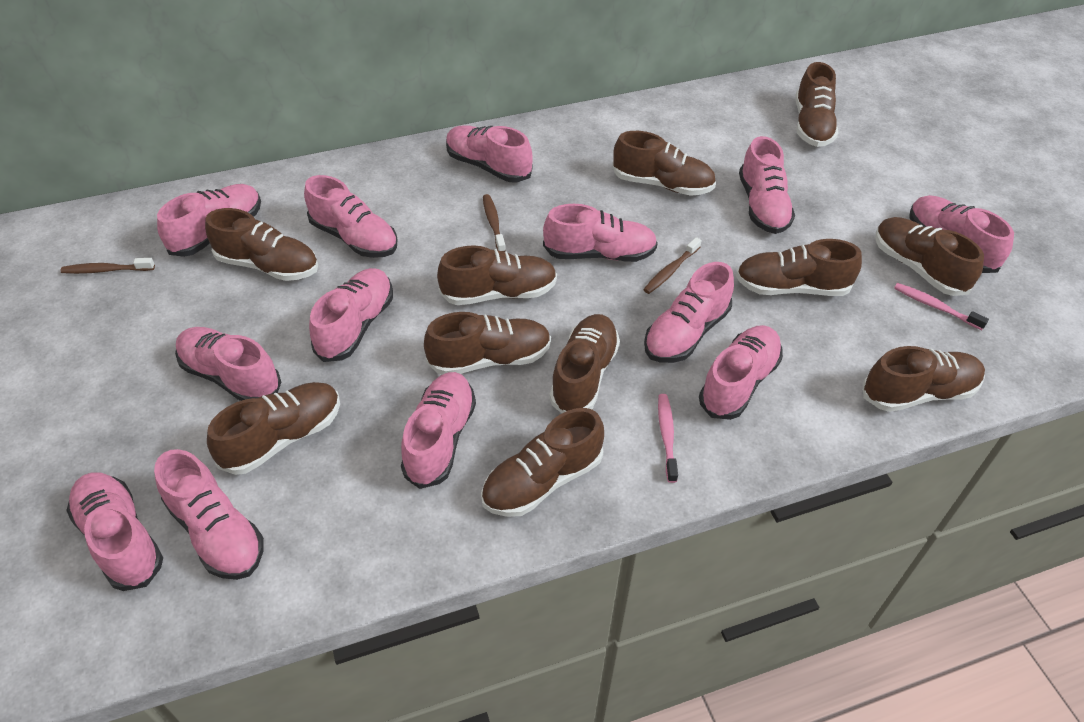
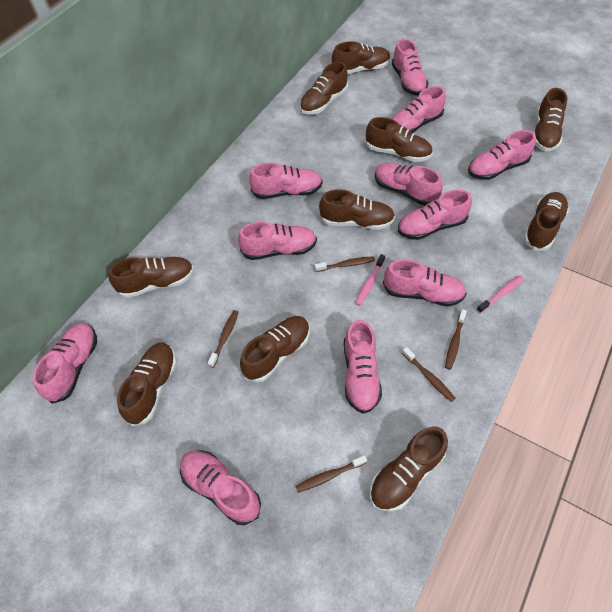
brown shoe: [205,208,318,281] [207,382,340,475] [424,312,551,375] [437,245,557,305] [481,408,604,517] [549,314,620,413] [612,131,716,196] [736,239,862,296] [795,62,838,147] [863,346,985,412] [875,217,984,296] = 11 -> [109,257,194,298] [117,343,177,426] [240,316,310,383] [300,62,348,114] [319,189,395,230] [332,41,391,74] [365,117,433,162] [370,426,448,512] [524,192,569,250] [534,88,567,151] = 10
brown toothbrush: [61,258,155,274] [483,194,506,252] [643,237,701,294] = 3 -> [208,310,239,368] [295,455,367,493] [315,256,375,272] [402,347,455,402] [445,309,467,370] = 5
pink shoe: [66,472,163,591] [154,449,264,580] [157,184,261,257] [175,327,281,401] [304,175,397,258] [309,268,393,362] [401,372,476,489] [446,125,533,182] [543,204,658,262] [644,262,734,363] [699,325,783,420] [739,136,795,234] [909,195,1014,273] = 13 -> [33,323,97,404] [180,450,261,525] [238,221,317,260] [249,162,323,199] [344,320,382,414] [375,163,442,206] [383,259,467,307] [392,39,428,96] [392,86,446,133] [398,189,472,240] [468,130,536,180] = 11

